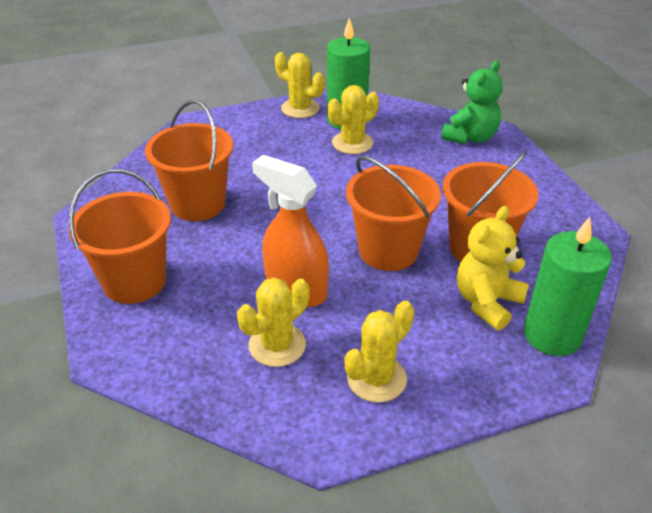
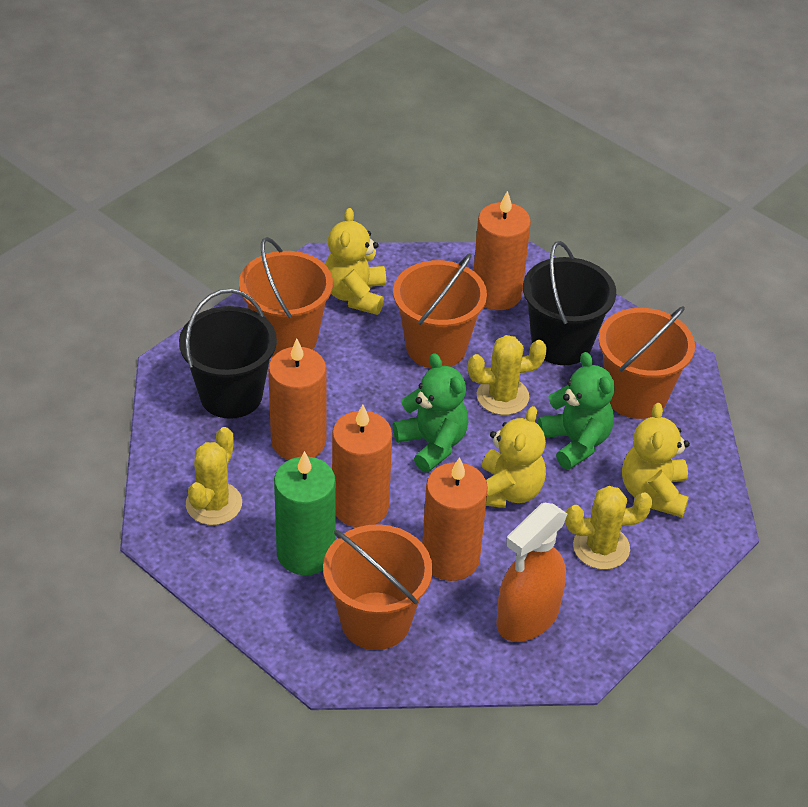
black bucket: none = 0 -> [179,289,277,419] [523,241,616,365] = 2
green candle: [327,18,370,129] [524,217,612,356] = 2 -> [274,451,336,575] = 1
green teddy bear: [441,61,503,144] = 1 -> [393,353,468,472] [538,352,615,470] = 2
orange candle: none = 0 -> [268,339,326,460] [332,404,392,527] [422,457,488,581] [474,191,531,310] = 4
yellow cactus: [237,277,309,367] [275,52,324,118] [328,85,379,154] [344,301,414,403] = 4 -> [186,427,242,525] [468,335,547,415] [565,486,652,570] = 3
yellow teddy bear: [457,206,529,331] = 1 -> [325,208,386,315] [482,406,546,508] [622,403,690,517] = 3

